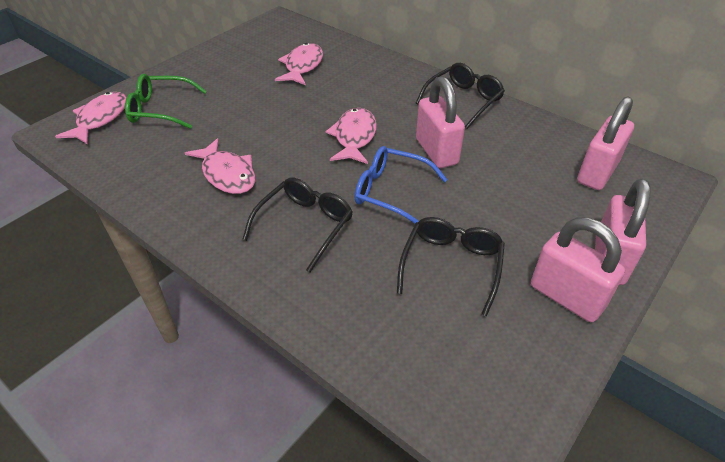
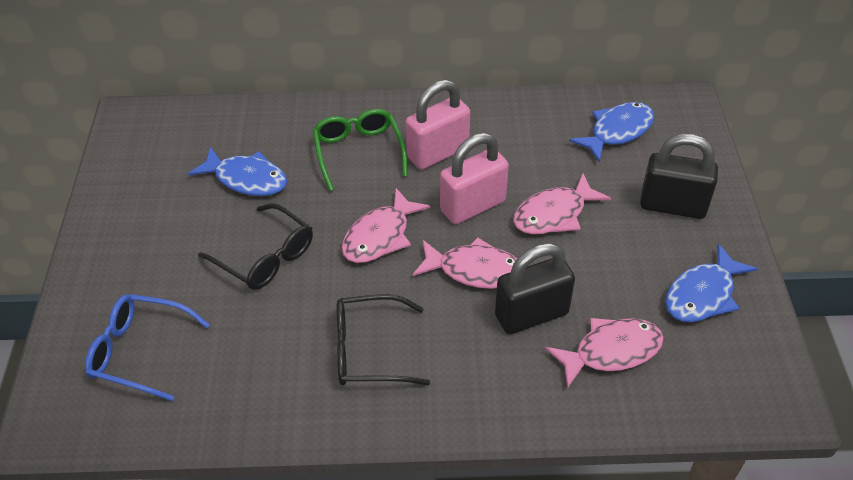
black glasses: [242,178,353,272] [397,217,505,317] [416,63,505,129] = 3 -> [198,203,313,290] [337,294,430,385] = 2
black padlock: none = 0 -> [495,243,575,334] [640,134,718,219] = 2
blue fish: none = 0 -> [188,147,287,196] [569,102,654,162] [665,244,758,322] = 3
pink padlock: [416,76,465,168] [531,218,625,322] [577,96,634,190] [595,178,651,285] = 4 -> [406,80,470,170] [440,133,509,224] = 2

